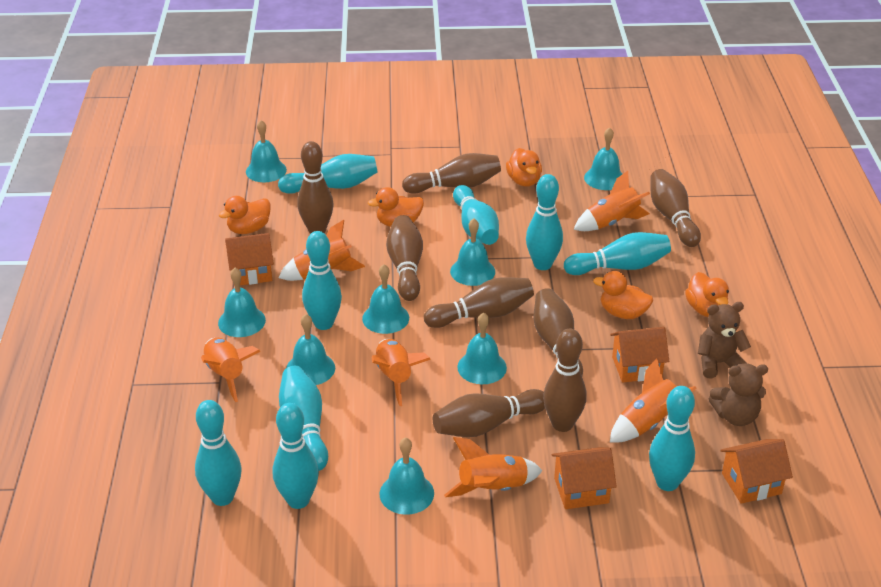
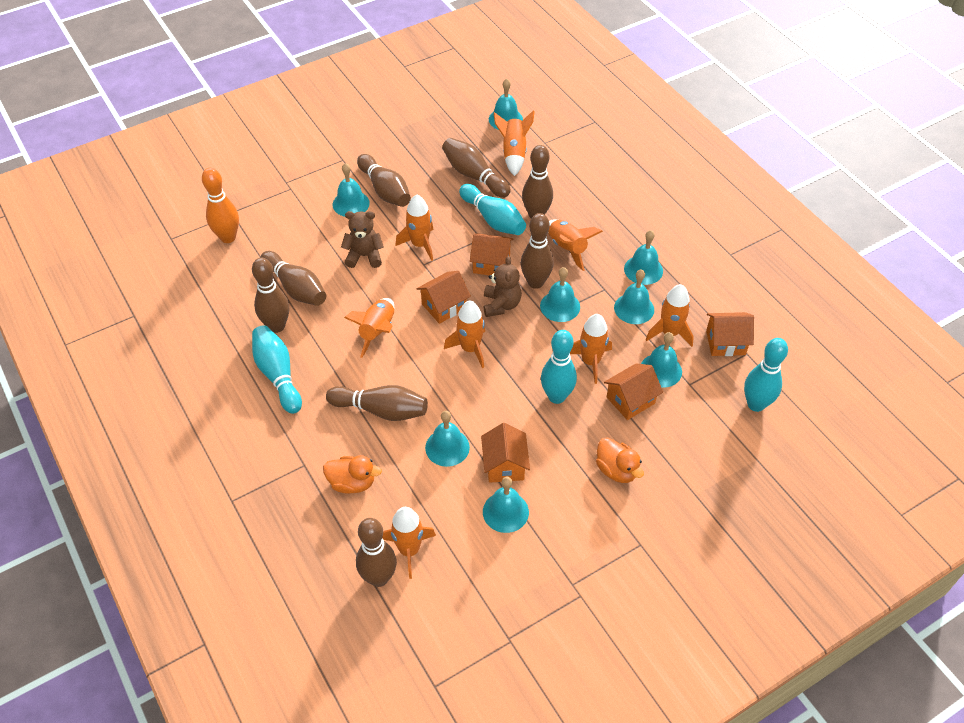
orange bowling pin: none = 0 -> [202,168,239,243] = 1
orange duck: [219,196,271,234] [368,187,424,227] [506,148,542,186] [593,271,653,319] [685,272,729,317] = 5 -> [323,455,382,494] [596,437,644,483] = 2
orange house: [225,233,274,286] [551,447,617,509] [610,327,669,383] [720,439,793,504] = 4 -> [416,271,471,324] [470,233,513,275] [481,423,530,483] [604,364,663,420] [706,312,754,356] = 5
orange rocket: [201,338,261,402] [278,220,365,281] [372,339,431,406] [444,437,542,497] [574,171,650,231] [610,358,697,442] = 6 -> [344,298,394,358] [382,507,436,579] [395,194,434,261] [444,300,485,368] [494,110,535,176] [548,219,603,271] [570,314,612,384] [646,284,694,347] = 8
turquoise bowling pin: [195,400,241,506] [273,403,319,509] [278,154,378,194] [279,366,328,471] [302,231,342,330] [453,185,499,245] [526,174,563,270] [564,232,671,275] [649,386,695,491] = 9 -> [252,325,302,414] [459,184,526,235] [541,330,577,404] [744,338,788,412] = 4

